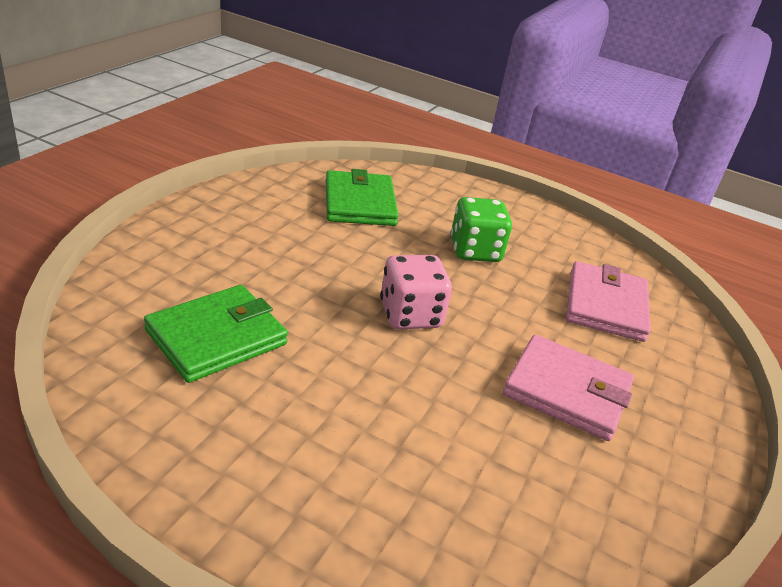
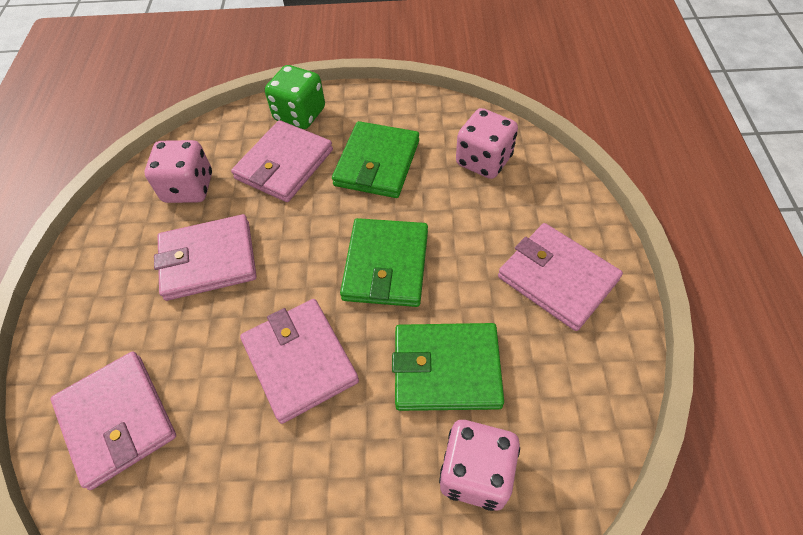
green wallet: [144,285,288,383] [326,169,399,226] = 2 -> [332,121,419,198] [340,218,428,307] [392,323,504,411] = 3
pink dice: [380,255,452,329] = 1 -> [145,140,212,203] [439,420,520,511] [456,108,518,179] = 3
pink wallet: [503,335,634,441] [566,261,651,342] = 2 -> [51,351,176,490] [154,214,257,301] [231,120,333,202] [240,299,359,424] [498,223,623,331] = 5

